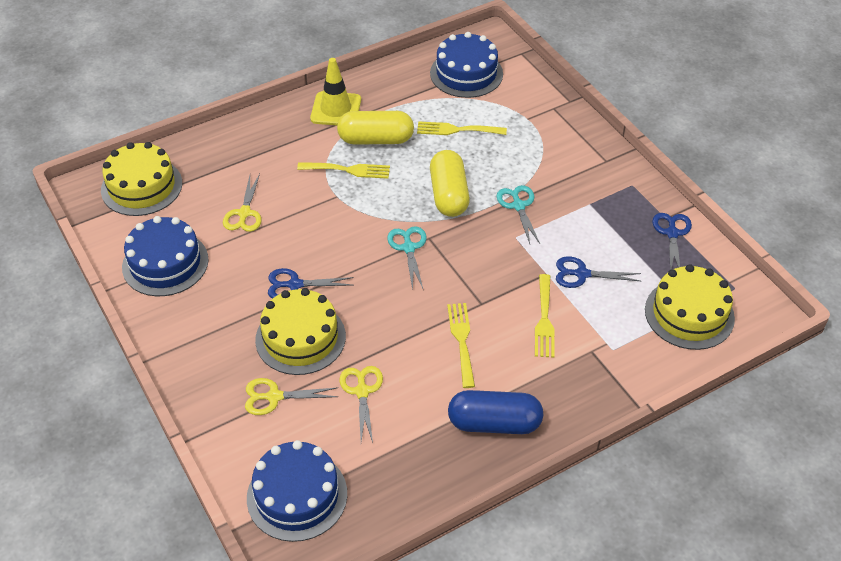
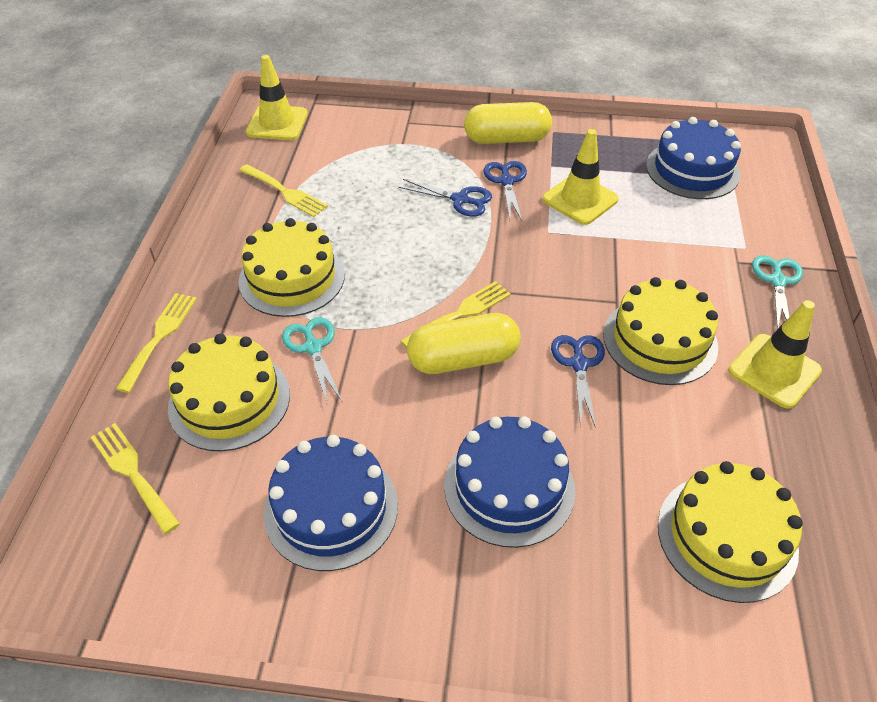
blue capsule: [448,390,544,434] = 1 -> none = 0
yellow cake: [101,142,182,216] [255,288,346,375] [645,264,735,350] = 3 -> [168,334,290,451] [239,218,345,317] [603,277,718,385] [658,461,803,603] = 4
yellow scissors: [223,174,262,232] [245,378,338,415] [339,366,383,443] = 3 -> none = 0
yellow traffic cone: [310,58,361,125] = 1 -> [246,55,308,140] [542,129,619,225] [728,300,822,409] = 3

